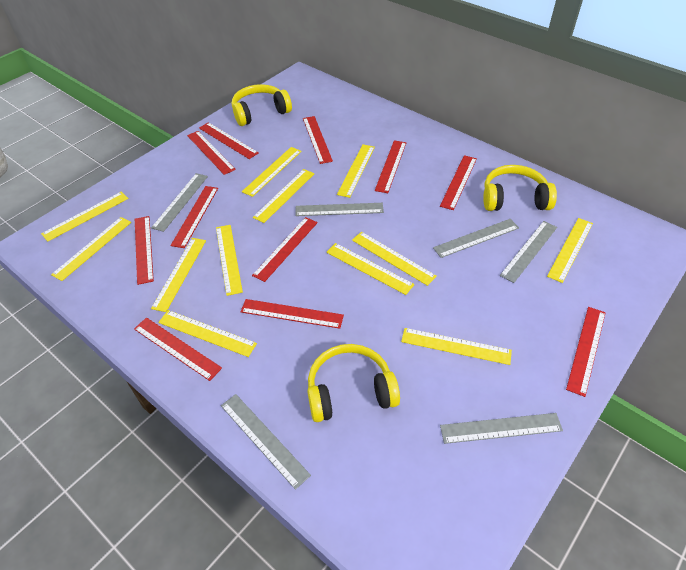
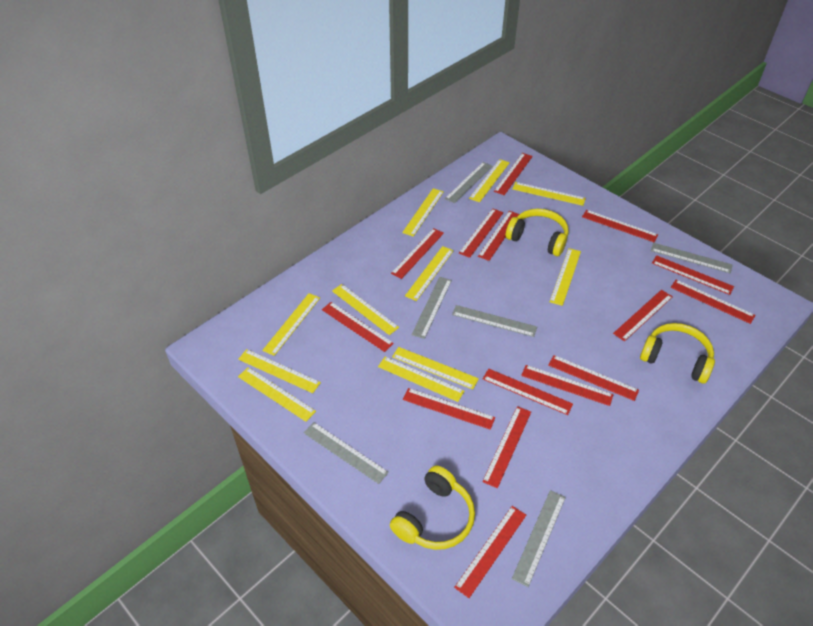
red ruler: [134,318,222,381] [135,216,154,285] [170,186,218,248] [187,131,236,175] [199,122,259,159] [241,299,344,329] [252,217,318,282] [303,116,333,164] [375,140,406,193] [440,155,477,210] [566,307,606,397] = 11 -> [322,302,394,352] [391,228,444,279] [403,388,495,430] [454,506,526,598] [459,209,504,258] [478,211,519,261] [482,406,531,488] [483,369,573,415] [494,153,533,195] [521,365,614,406] [548,355,639,401] [582,210,658,243] [613,290,673,341] [652,255,734,295] [671,280,755,324] = 15
yellow ruler: [41,192,129,242] [51,217,131,281] [151,238,206,312] [158,310,257,357] [216,225,243,296] [242,147,302,197] [253,169,314,223] [326,243,415,295] [337,144,375,198] [352,232,437,286] [401,328,512,365] [547,218,593,283] = 12 -> [238,349,321,393] [238,367,316,422] [262,293,320,356] [332,284,399,335] [378,357,464,402] [392,347,479,389] [402,188,444,237] [405,246,454,301] [469,159,510,202] [513,182,586,206] [550,248,581,306] = 11

